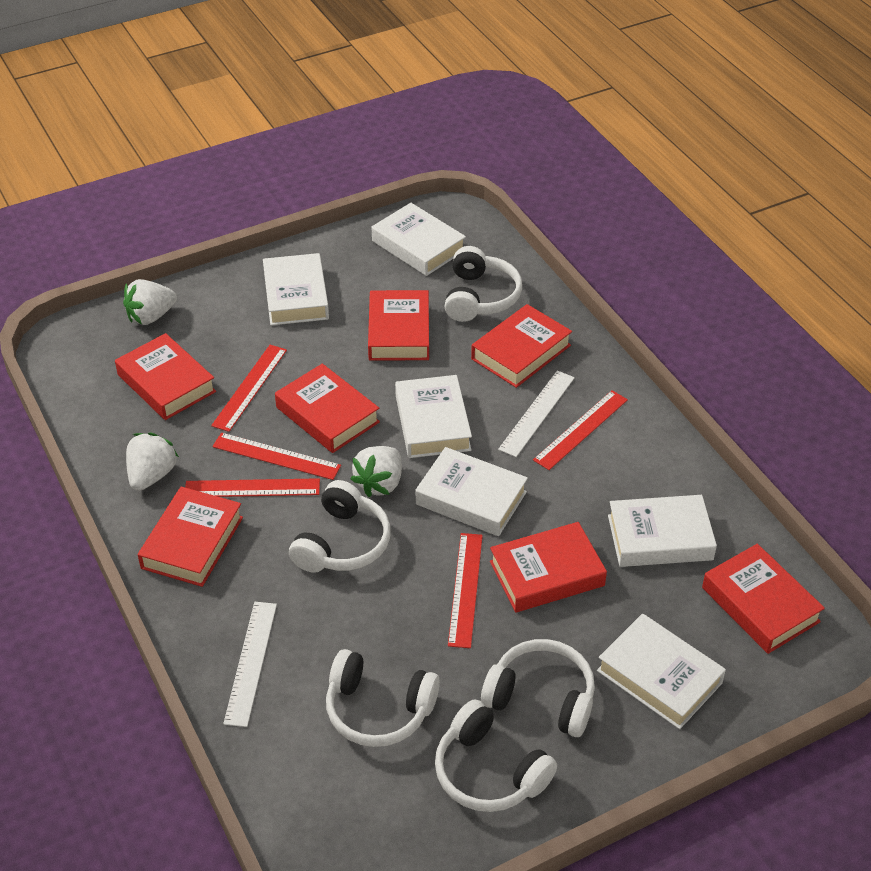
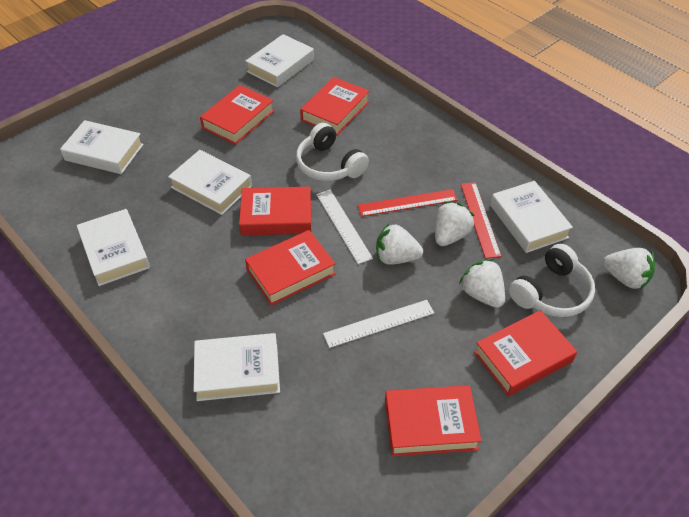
red book: [115,333,216,420] [138,487,243,587] [275,363,380,453] [368,290,429,361] [471,304,572,388] [490,522,607,612] [702,544,825,654] = 7 -> [200,85,274,145] [239,187,311,236] [245,230,336,306] [300,77,369,136] [385,385,481,456] [474,310,577,396] = 6
red ruler: [185,478,320,497] [211,345,287,432] [212,433,341,480] [448,533,483,648] [533,390,628,470] = 5 -> [358,189,457,217] [461,182,501,259] = 2
white headphones: [289,480,391,573] [326,649,440,747] [435,699,557,812] [445,246,522,322] [481,639,595,737] = 5 -> [296,123,369,181] [509,244,595,317] = 2
white strawberry: [123,279,177,325] [126,432,179,491] [350,446,402,497] = 3 -> [376,223,423,265] [435,201,475,246] [459,259,505,308] [603,248,655,290] = 4

